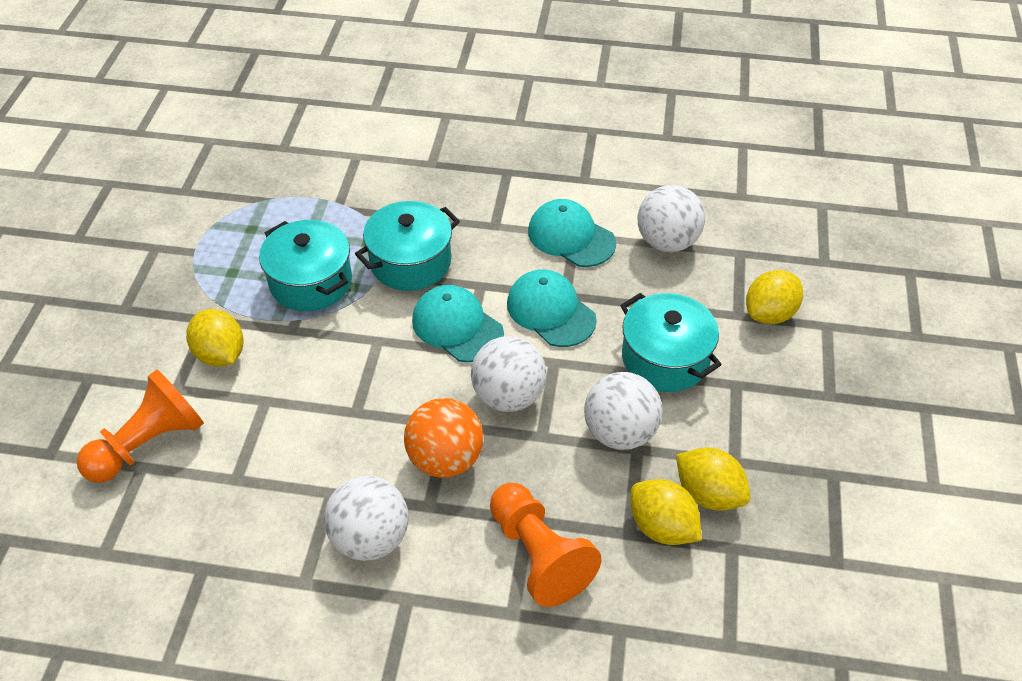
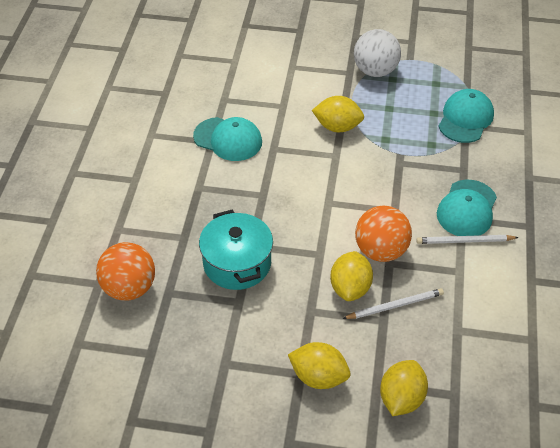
orange ball: [404,398,483,478] = 1 -> [96,242,155,301] [355,206,412,262] = 2
orange pawn: [76,369,204,483] [490,483,601,607] = 2 -> none = 0
turquoise pot: [259,220,352,311] [355,201,460,291] [620,293,722,392] = 3 -> [199,210,273,290] = 1
white ball: [324,476,409,561] [471,336,547,412] [584,372,663,450] [637,185,705,252] = 4 -> [354,29,401,77] = 1
white pencil: none = 0 -> [342,288,444,319] [416,235,519,244] = 2

